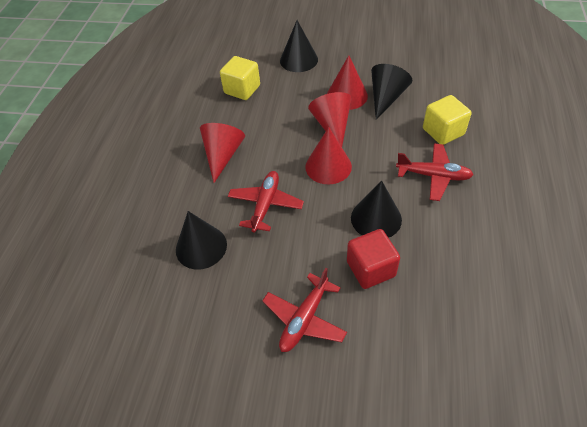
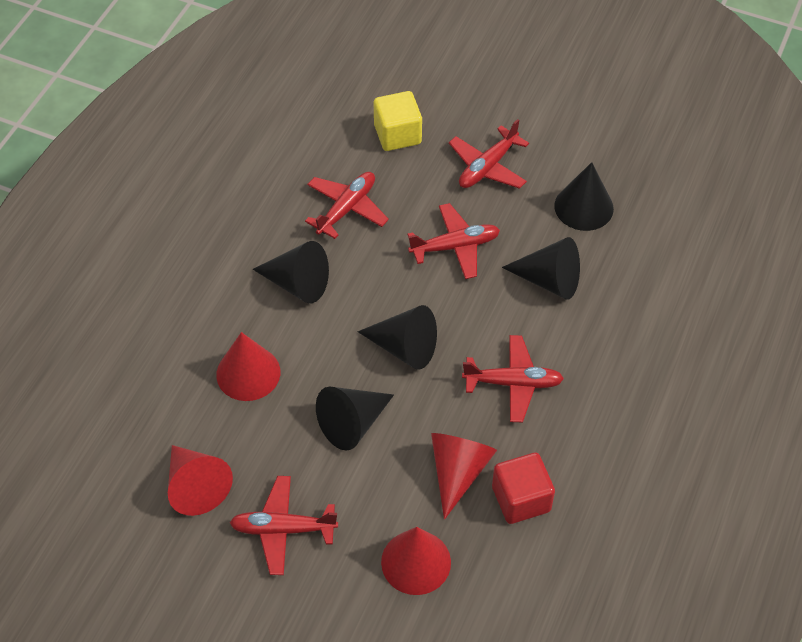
black cone: [176,211,227,270] [280,20,318,72] [351,180,402,238] [371,64,412,120] = 4 -> [253,241,329,303] [316,387,394,450] [358,305,437,370] [502,237,580,300] [554,162,614,231] = 5
red plane: [228,171,304,233] [262,268,347,352] [396,143,474,201] = 3 -> [230,476,338,575] [305,172,389,239] [407,203,500,279] [449,119,529,189] [462,335,564,422] = 5
yellow cube: [220,56,260,100] [423,95,472,145] = 2 -> [374,91,422,151] = 1

